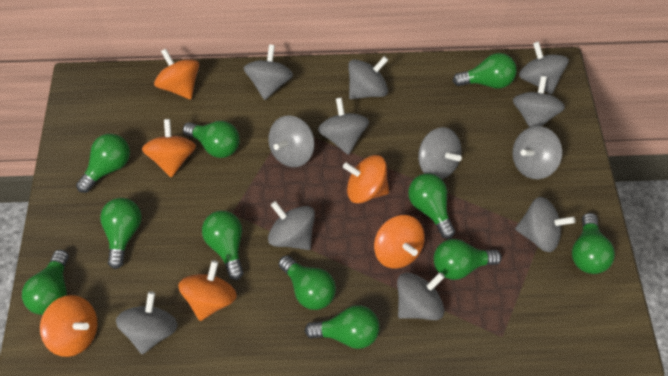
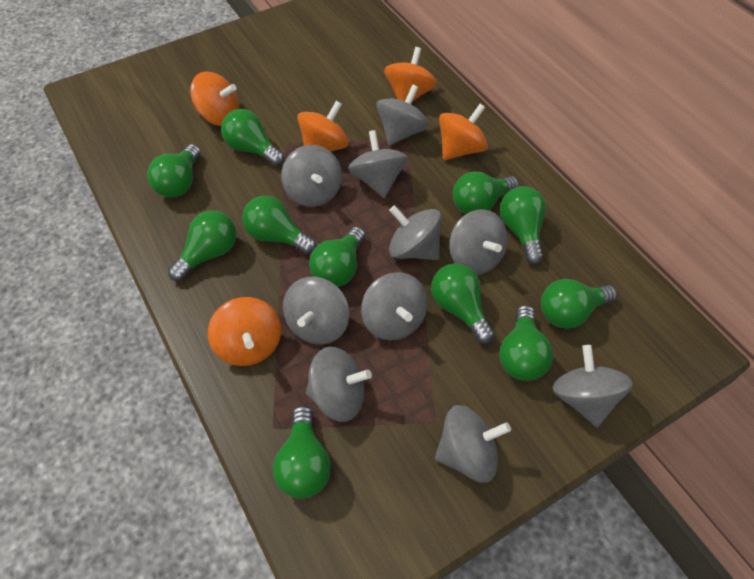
grey spinning top: [116,291,178,354] [244,44,293,100] [268,115,315,167] [268,201,315,250] [318,98,369,155] [348,56,388,99] [397,272,445,320] [418,127,462,179] [512,126,562,179] [513,76,565,128] [515,197,575,252] [519,41,569,95] = 12 -> [281,145,342,207] [283,277,350,345] [306,347,372,422] [348,130,408,198] [361,272,428,341] [376,84,429,146] [389,205,442,260] [435,405,511,483] [449,209,508,275] [552,345,633,427] = 10
orange spinning top: [40,295,97,357] [142,119,196,178] [154,49,199,99] [178,260,237,321] [343,155,389,204] [374,215,425,269] = 6 -> [190,71,239,126] [208,297,281,366] [297,101,349,151] [384,47,437,102] [439,104,488,160] = 5

